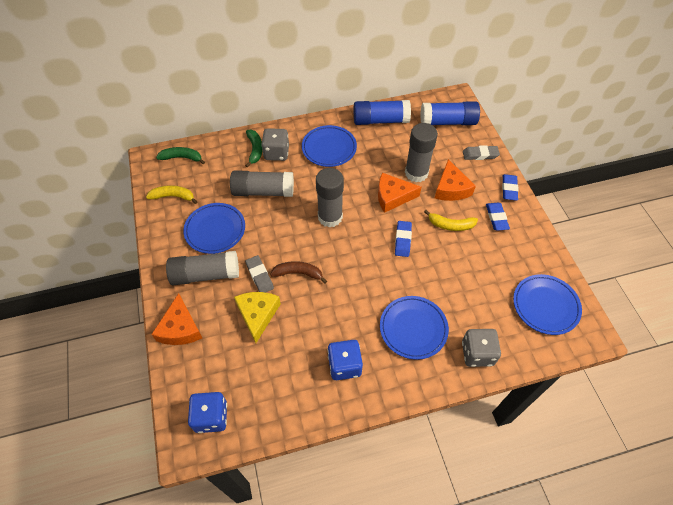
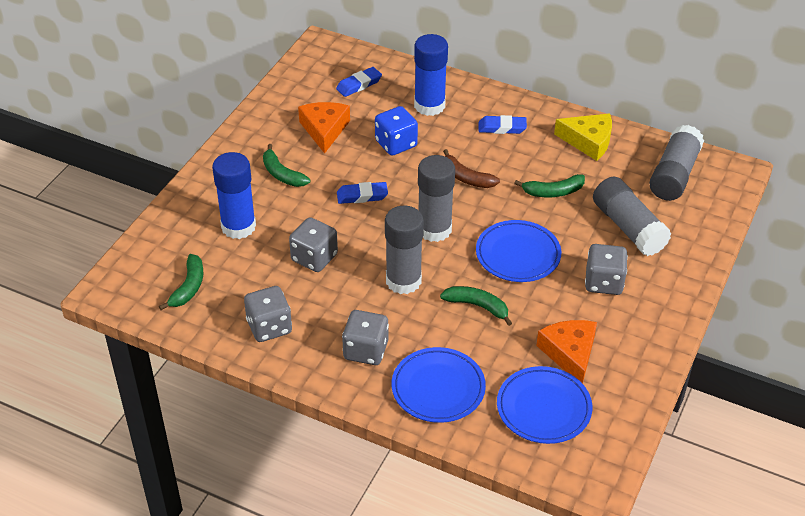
blue dice: [188,392,227,433] [328,340,363,380] = 2 -> [375,106,418,156] = 1
blue plate: [183,203,245,254] [302,125,357,167] [380,296,449,360] [513,274,582,335] = 4 -> [392,347,486,423] [476,220,561,282] [497,366,592,444] = 3
green banana: [156,147,205,164] [245,130,263,168] = 2 -> [159,254,203,310] [263,144,310,187] [440,286,512,326] [514,174,585,197] = 4
grey dice: [262,128,289,161] [462,329,501,367] = 2 -> [244,286,292,342] [289,217,338,272] [342,310,389,365] [585,244,628,295] = 4
grey eraser: [245,255,274,293] [463,145,500,160] = 2 -> none = 0
orange cheese: [151,293,202,345] [378,173,421,213] [435,159,476,201] = 3 -> [298,102,350,154] [536,320,597,384] = 2
yellow banana: [146,185,198,204] [424,210,478,231] = 2 -> none = 0

